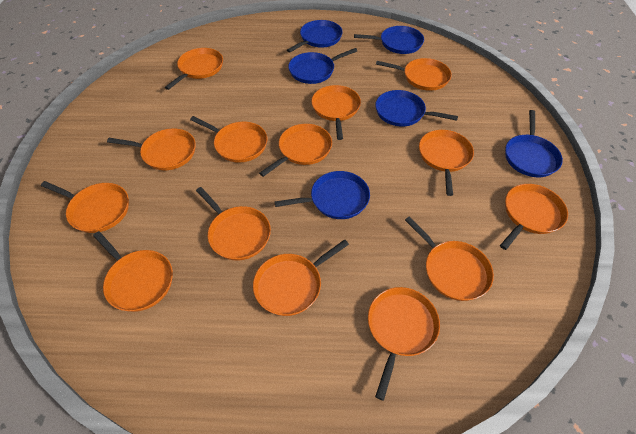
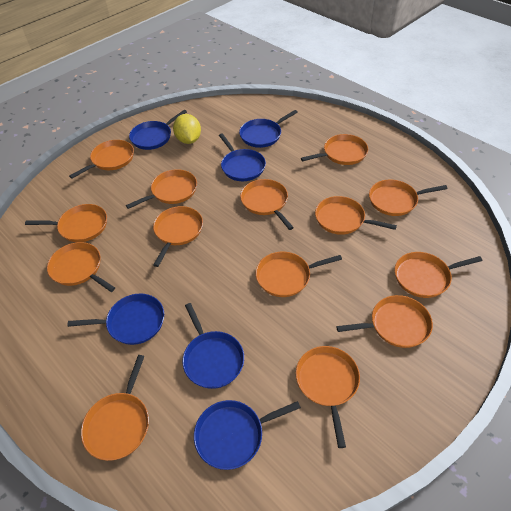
yellow lemon: none = 0 -> [173,114,201,144] = 1

